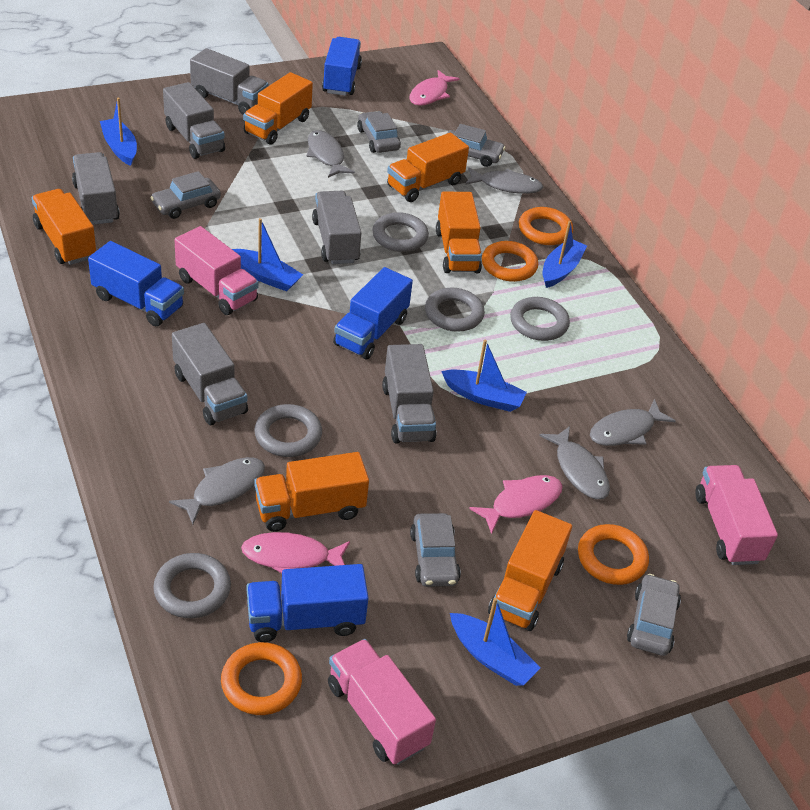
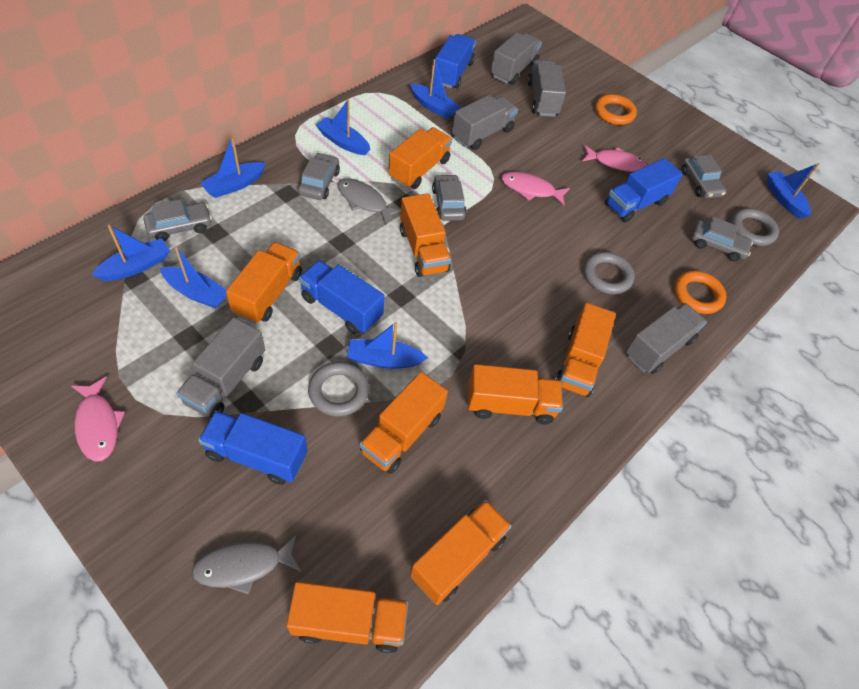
blue boat: [100,98,137,166] [232,218,303,291] [441,340,527,412] [450,597,540,686] [543,221,587,288] = 5 -> [92,225,170,281] [160,246,227,309] [200,136,266,198] [316,99,370,155] [347,322,428,369] [410,59,461,119] [767,163,819,219] = 7
grey fish: [169,457,265,525] [306,130,355,178] [465,167,543,194] [539,426,610,499] [590,399,676,446] = 5 -> [192,534,301,594] [338,178,401,225] = 2
grey ring: [153,553,231,618] [254,404,322,457] [372,212,429,252] [425,288,485,332] [510,297,570,341] = 5 -> [308,362,369,417] [584,252,635,294] [731,208,779,246] = 3
grey truck: [72,152,120,225] [163,82,225,159] [172,323,248,425] [190,48,269,114] [312,191,361,264] [382,344,437,444] = 6 -> [176,317,265,418] [452,95,518,150] [491,33,542,85] [527,60,566,117] [626,303,707,374] = 5
orange ring: [221,642,302,715] [482,241,538,282] [519,207,573,245] [578,524,649,585] = 4 -> [595,94,637,125] [674,271,726,314] = 2
orange truck: [32,189,96,265] [243,72,313,145] [254,452,369,532] [387,132,469,202] [436,191,482,273] [488,510,572,631] = 6 -> [226,242,302,324] [286,582,408,653] [360,372,448,474] [388,127,452,189] [400,193,451,277] [410,500,512,605] [468,364,563,424] [555,303,616,397] = 8
pink truck: [175,226,259,315] [328,639,436,765] [695,465,778,565] = 3 -> none = 0

